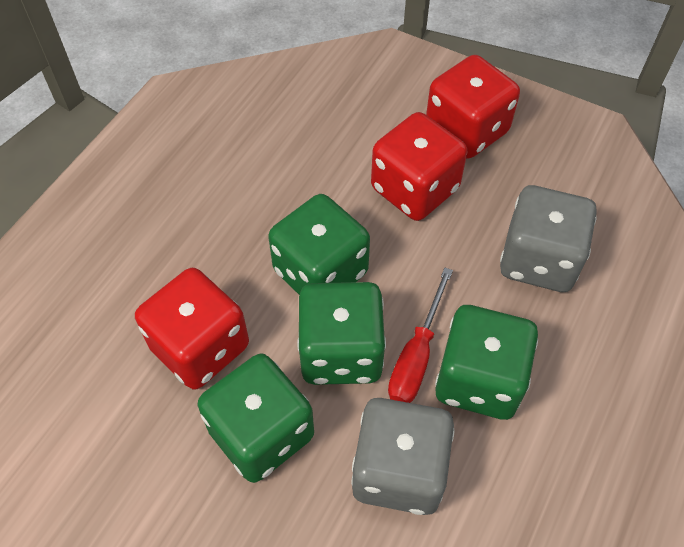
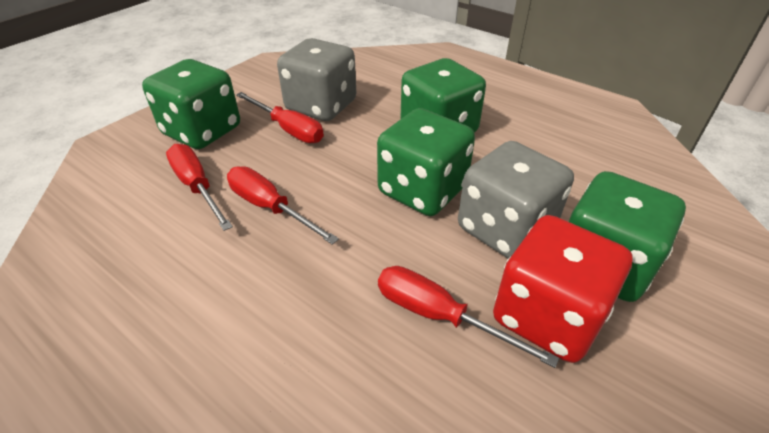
red dice: [135,268,249,390] [371,112,467,221] [426,55,520,158] = 3 -> [493,215,633,363] = 1
red screwdriver: [388,268,453,403] = 1 -> [166,144,233,231] [227,166,339,245] [236,92,324,143] [378,266,559,368] = 4

